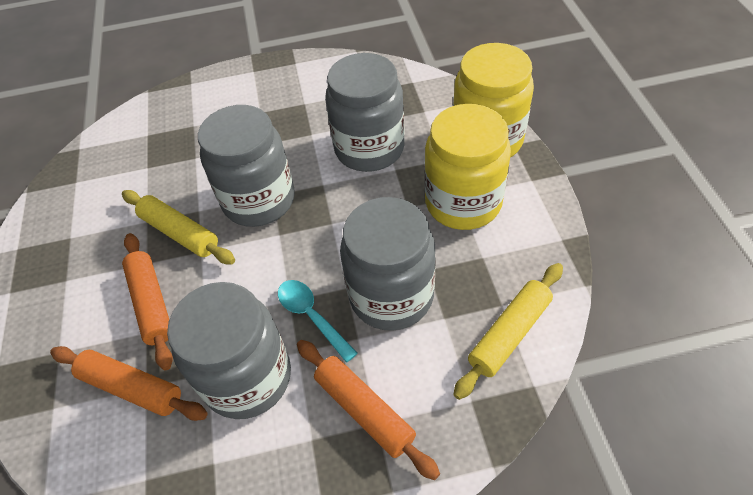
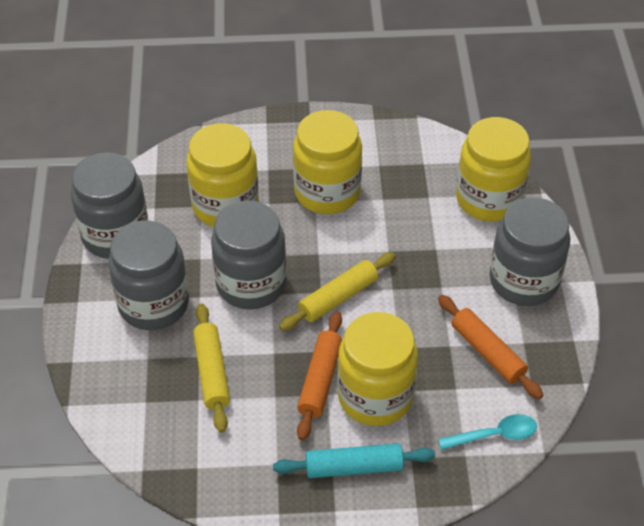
orange rolling pin: [50,346,208,421] [122,233,173,370] [297,340,440,480] = 3 -> [297,311,342,440] [438,295,543,399] = 2
turquoise rolling pin: none = 0 -> [273,443,435,478] = 1
yellow jar: [424,104,511,230] [453,43,534,158] = 2 -> [186,123,259,227] [293,110,362,214] [337,312,418,426] [456,117,531,222] = 4

